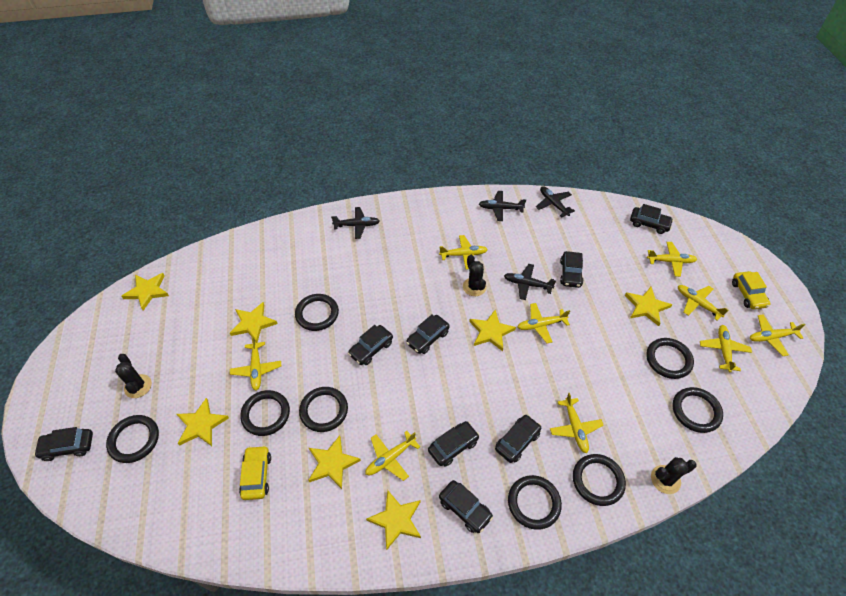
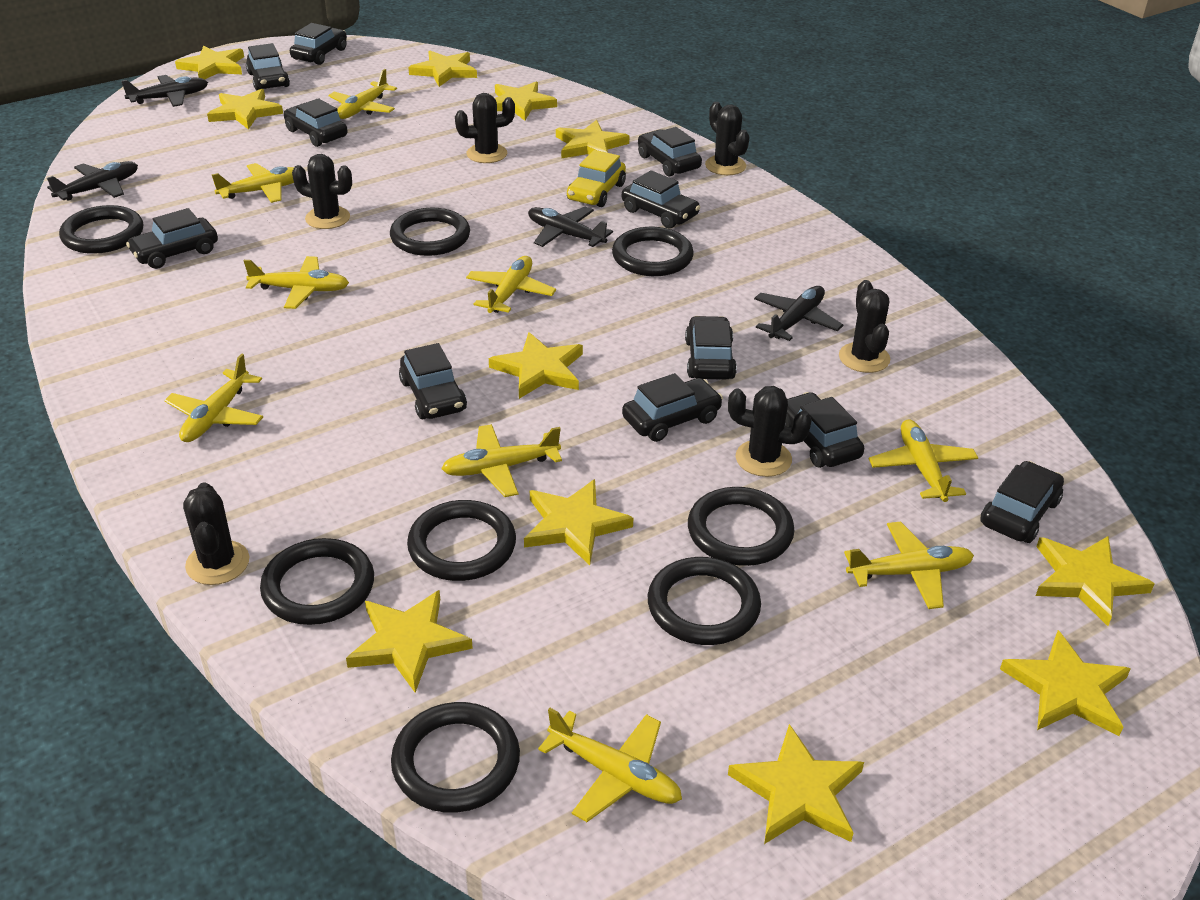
black cactus: [115,354,152,398] [463,255,487,296] [651,457,697,494] = 3 -> [183,482,249,585] [292,154,352,229] [455,93,515,163] [705,102,750,175] [728,386,812,477] [839,280,890,373] = 6
black car: [34,427,93,461] [348,325,393,365] [406,314,449,354] [428,421,479,467] [439,480,493,533] [495,415,541,463] [560,251,584,288] [630,204,673,234] = 8 -> [126,208,218,269] [246,43,290,91] [284,98,348,147] [290,23,347,65] [399,343,467,419] [622,170,701,228] [622,373,723,442] [638,127,702,177] [685,316,737,380] [785,392,864,468] [980,461,1064,543] = 11
yellow car: [239,445,271,500] [732,271,771,309] = 2 -> [567,150,626,207] = 1
yellow star: [121,273,169,311] [177,398,229,446] [230,302,278,343] [308,435,361,489] [366,490,421,550] [469,310,516,351] [625,287,672,326] = 7 -> [175,46,244,79] [207,89,283,129] [346,590,473,693] [408,51,477,87] [489,332,583,399] [495,82,557,121] [524,479,633,565] [556,120,629,159] [728,724,864,844] [1000,630,1131,736] [1036,536,1155,626] = 11

